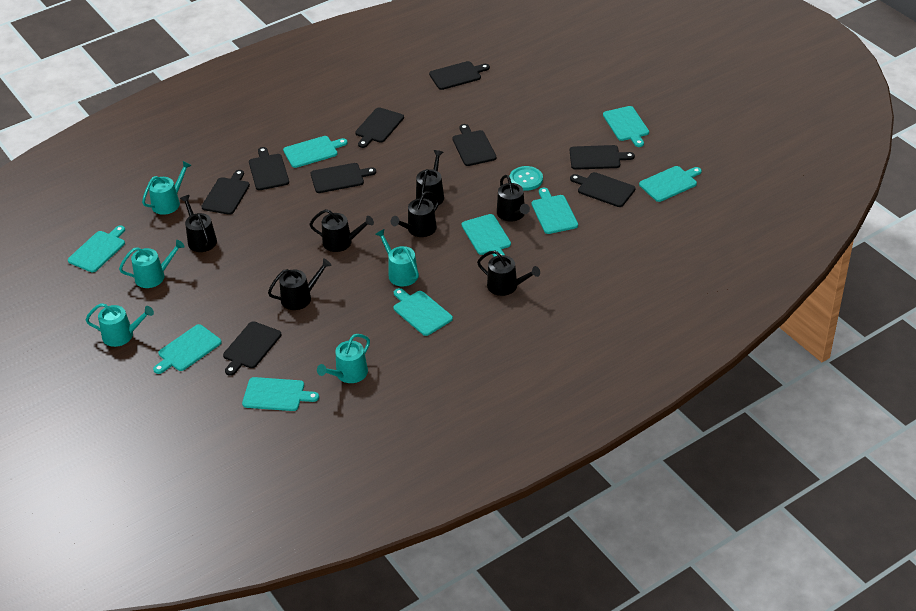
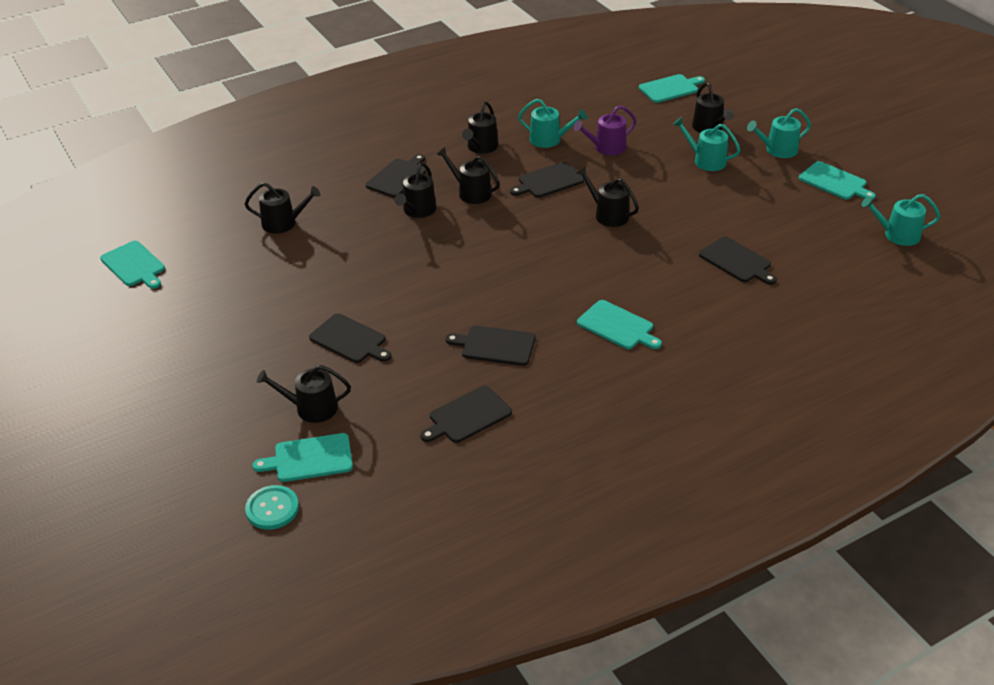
black cutting board: [201,170,250,215] [223,321,282,376] [249,147,289,190] [311,163,376,193] [355,107,404,148] [429,61,490,90] [452,124,496,166] [570,145,635,170] [570,172,636,207] = 9 -> [309,313,391,363] [366,154,427,198] [420,385,512,443] [445,326,535,366] [510,162,584,198] [699,236,777,285] = 6
purple watering can: none = 0 -> [573,105,637,155] = 1
turquoise cutting board: [68,225,125,272] [153,324,222,374] [242,377,319,411] [283,136,348,168] [394,288,453,336] [462,214,511,257] [531,188,578,234] [603,106,649,147] [639,166,702,202] = 9 -> [100,241,165,289] [253,433,353,482] [577,300,662,349] [639,74,705,103] [799,161,876,200] = 5
turquoise watering can: [86,303,154,347] [119,240,185,288] [142,161,192,215] [317,334,370,383] [376,229,419,287] = 5 -> [518,99,587,148] [673,117,740,171] [747,108,811,158] [861,194,941,246] = 4

